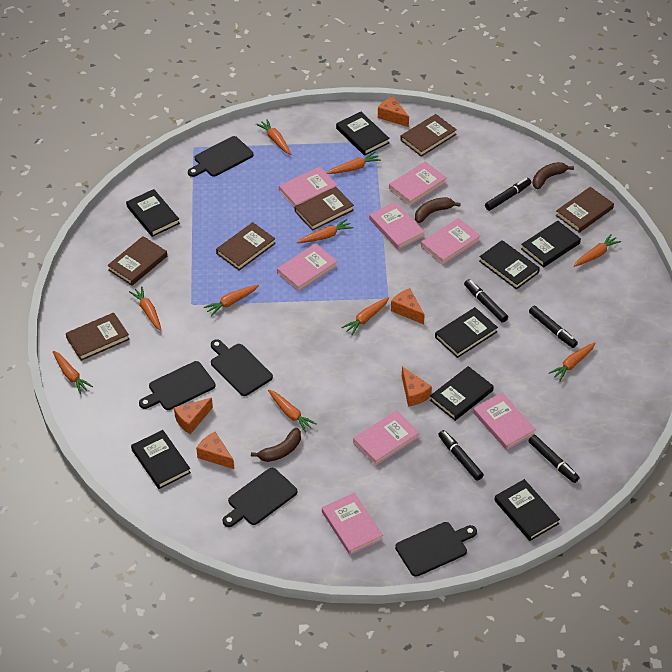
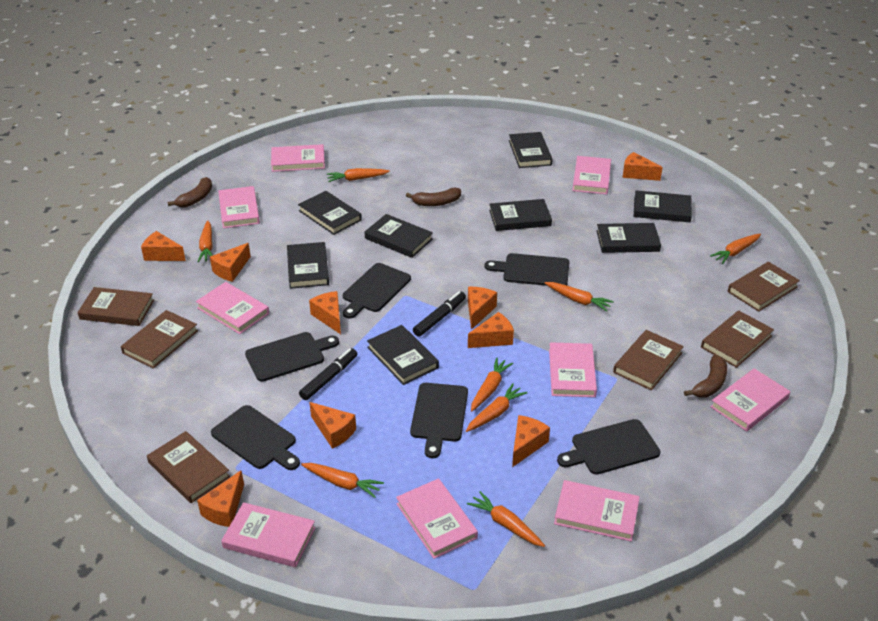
black cutting board: [139,361,216,410] [188,136,253,177] [211,339,273,396] [223,468,297,527] [395,522,477,577] = 5 -> [211,405,300,470] [245,332,339,382] [343,263,411,318] [410,383,468,458] [484,253,569,286] [557,419,660,475] = 6
black marker: [438,430,483,481] [464,279,508,323] [485,178,531,211] [528,435,579,483] [529,306,578,348] = 5 -> [299,348,357,400] [413,291,466,337] = 2
orange carrot: [52,351,93,394] [129,286,161,331] [204,285,259,316] [256,119,291,155] [268,390,317,433] [297,219,353,243] [327,152,381,174] [341,297,389,335] [549,342,595,382] [574,234,621,267] = 10 -> [198,220,213,262] [301,463,384,498] [327,168,390,182] [466,384,527,432] [467,491,545,547] [471,357,513,411] [545,282,614,312] [710,233,761,264] = 8
orange cheese: [174,398,213,434] [196,432,234,469] [378,96,409,127] [391,288,425,325] [402,367,432,407] = 5 -> [141,231,186,261] [197,470,244,527] [210,243,251,282] [309,291,341,334] [309,402,356,449] [468,287,497,330] [468,312,514,348] [512,415,550,467] [622,152,663,181] = 9
pink book: [277,243,337,292] [279,167,337,208] [322,493,383,555] [353,410,419,466] [369,202,425,250] [389,161,447,206] [421,218,481,265] [473,393,536,450] = 8 -> [196,282,269,334] [218,186,260,228] [221,502,316,567] [271,144,325,172] [396,478,478,559] [549,342,597,397] [554,480,640,541] [572,156,611,195] [710,368,790,432] = 9

